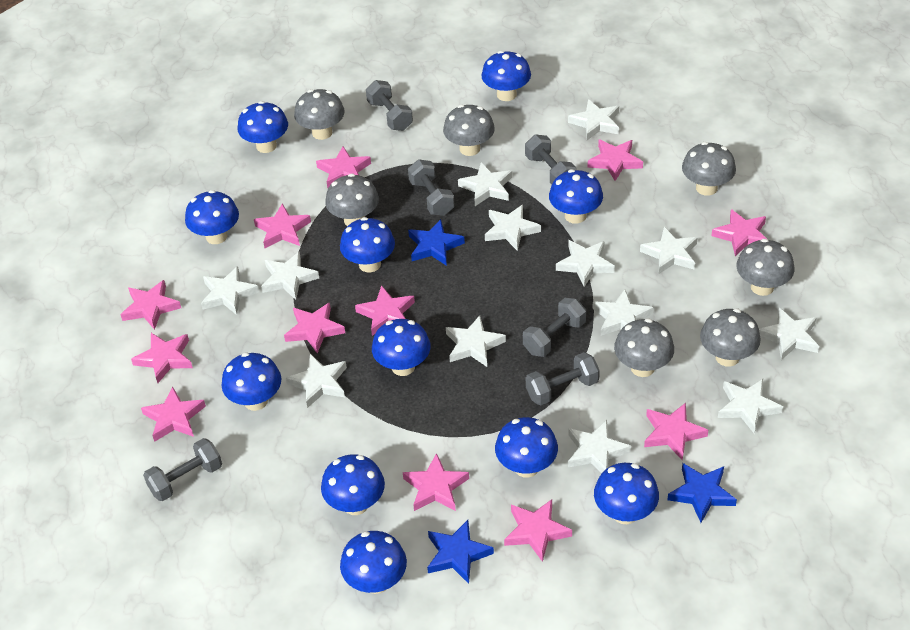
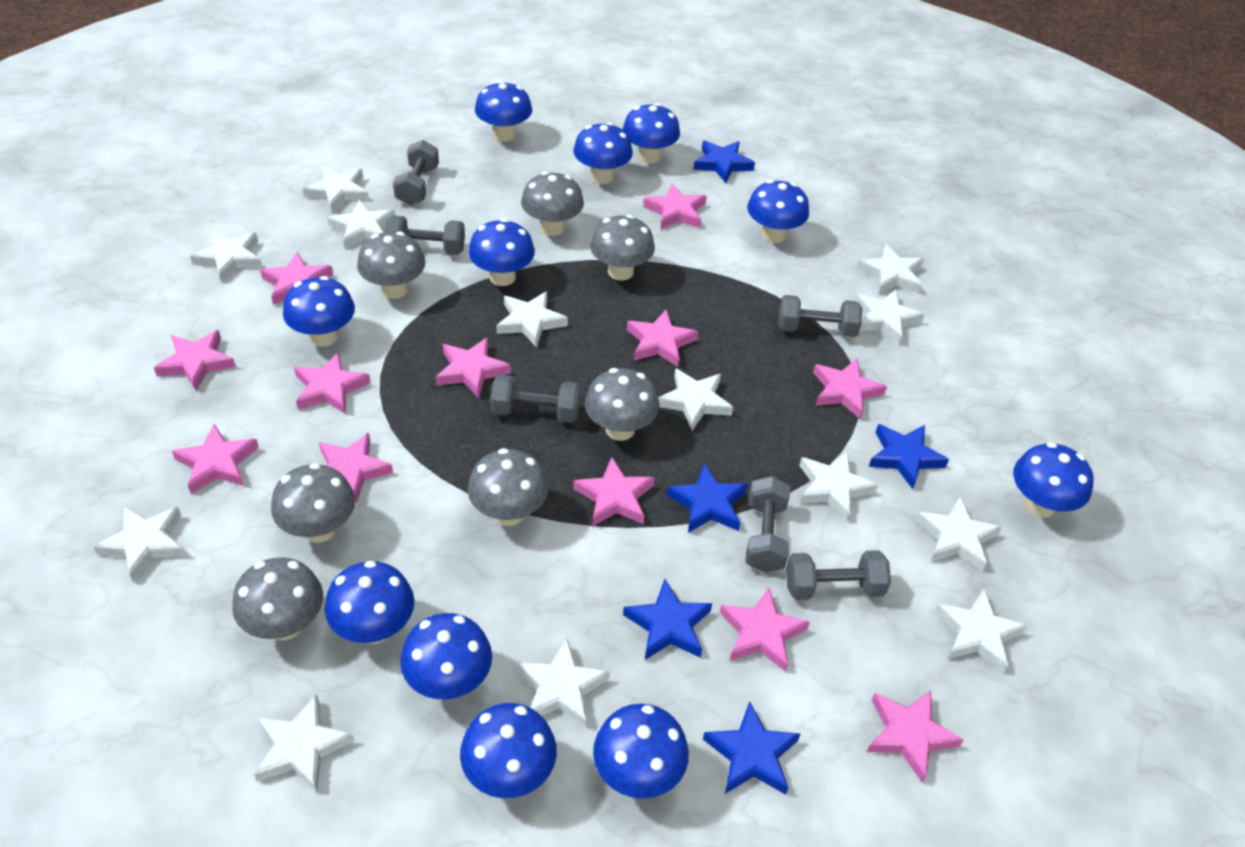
blue star: [408,219,465,266] [427,520,494,584] [668,463,737,523] = 3 -> [623,579,712,660] [666,464,748,533] [693,141,755,183] [703,701,800,795] [869,424,949,489] = 5

